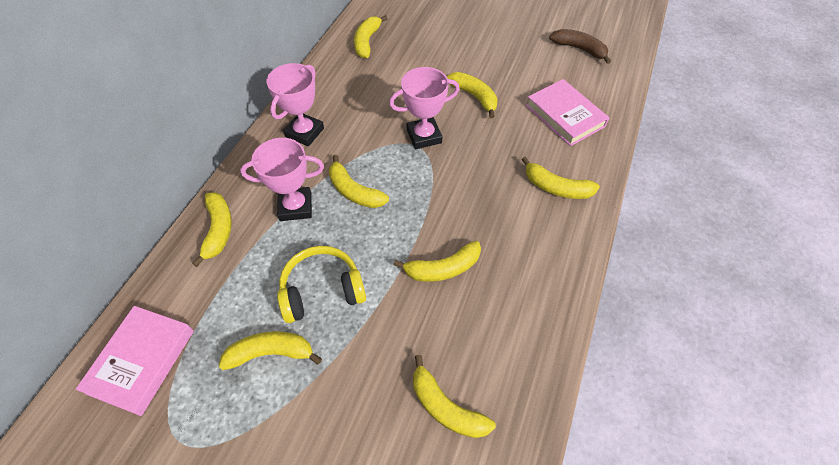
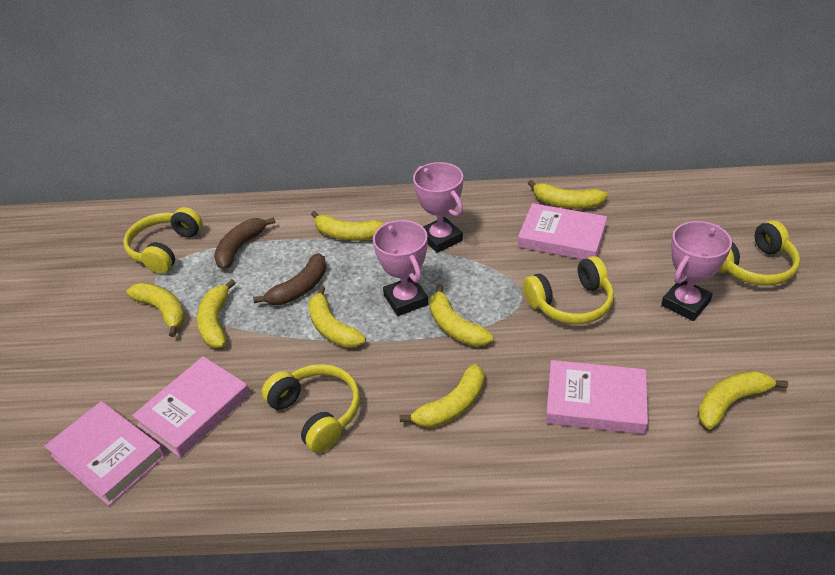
brown banana: [549,29,611,64] = 1 -> [214,217,276,269] [253,253,327,305] = 2
pink book: [76,306,194,416] [526,79,610,146] = 2 -> [44,401,165,506] [132,356,250,458] [518,203,607,260] [546,360,648,434] = 4
yellow headphones: [277,246,366,323] = 1 -> [123,207,203,274] [262,364,360,453] [523,256,614,324] [718,220,800,286] = 4

